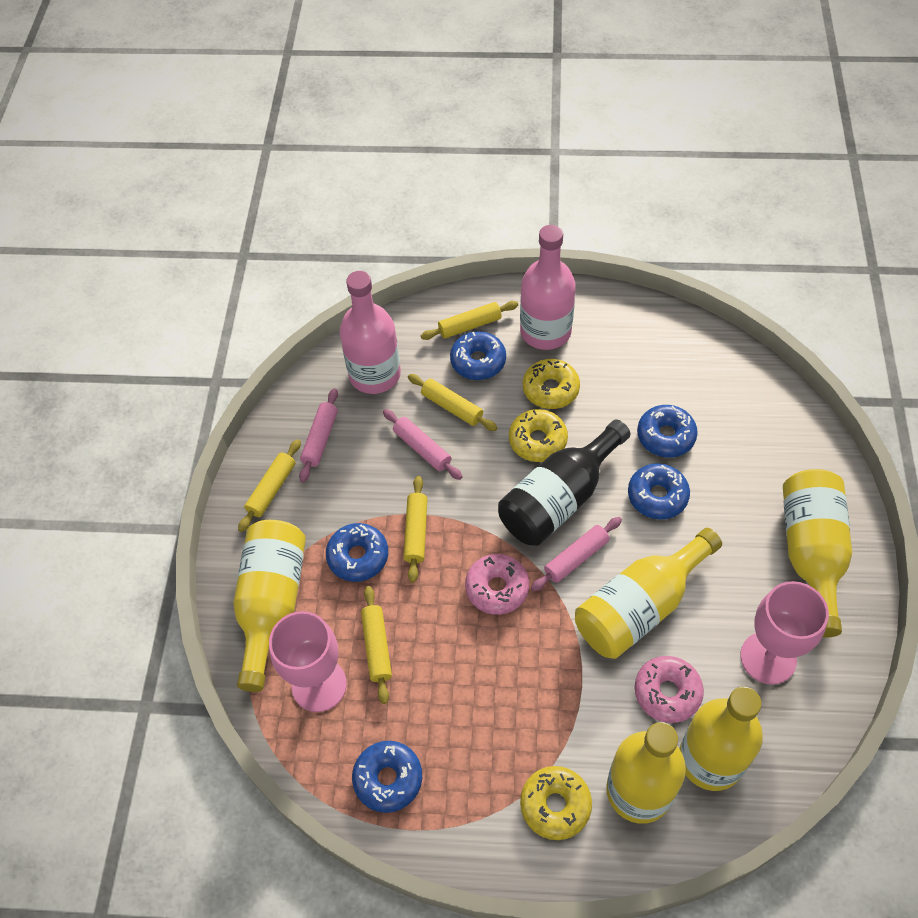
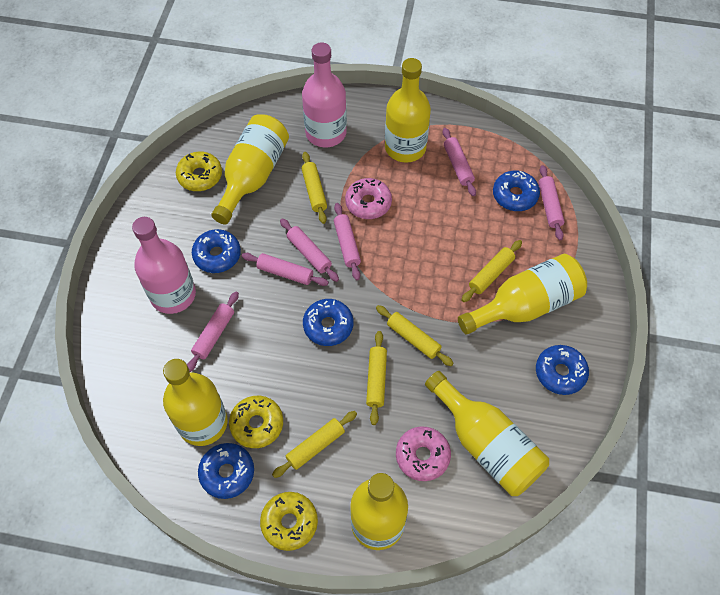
black bottle: [498,419,630,546] = 1 -> none = 0
pink goblet: [269,611,347,712] [740,581,829,685] = 2 -> none = 0
pink rolling pin: [299,388,338,482] [383,409,463,480] [531,517,622,592] = 3 -> [187,291,239,372] [242,253,329,286] [280,219,339,282] [334,203,361,280] [442,128,476,196] [538,165,565,240] = 6
yellow bottle: [233,520,306,692] [575,528,722,659] [606,722,686,824] [679,687,763,791] [783,469,852,637] = 5 -> [163,359,228,446] [211,114,289,224] [350,473,408,550] [385,58,431,163] [425,371,549,496] [458,254,587,335] = 6

